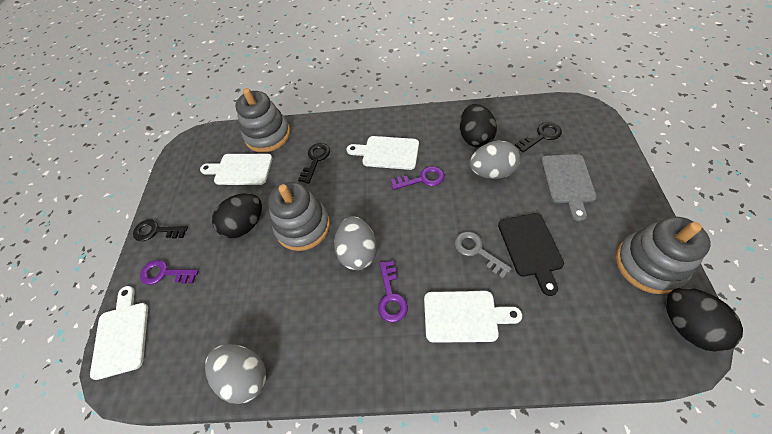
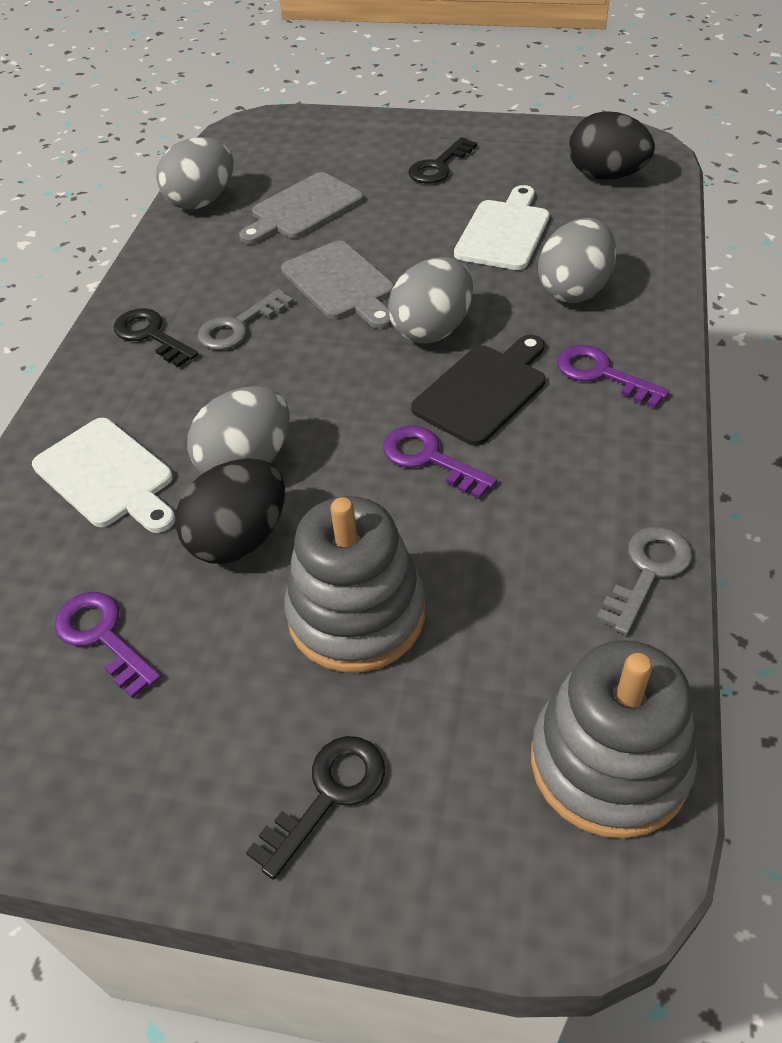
black egg: [212,193,262,238] [460,104,497,148] [666,287,743,352] = 3 -> [175,458,285,564] [569,111,655,180] = 2
grey cutting board: [541,154,597,222] = 1 -> [239,172,364,244] [281,241,394,329] = 2
grey egg: [205,344,266,404] [334,216,377,270] [470,141,520,179] = 3 -> [156,137,234,209] [187,386,290,474] [388,257,473,344] [538,218,616,303] = 4
grey key: [454,232,512,279] = 1 -> [197,289,294,350] [596,526,692,635] = 2
grey stacking toy: [235,88,290,153] [268,182,330,251] [616,216,711,294] = 3 -> [284,496,425,672] [531,640,697,839] = 2
white cutting board: [90,286,148,380] [200,154,272,185] [347,136,419,170] [424,291,522,343] = 4 -> [32,418,175,533] [454,185,549,270] = 2

